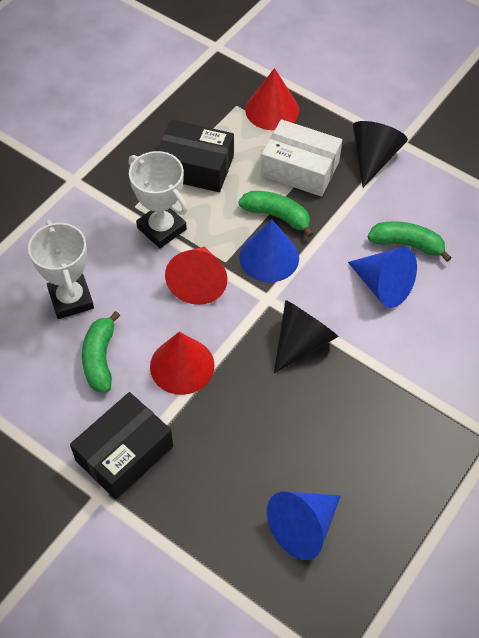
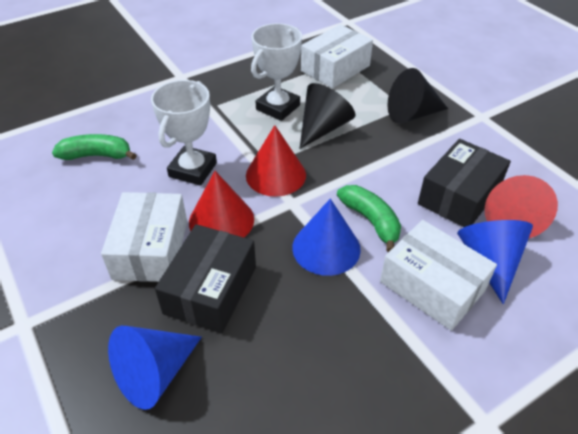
green banana: [82,311,120,392] [238,191,313,238] [368,221,452,262] = 3 -> [52,134,137,160] [337,185,401,252] = 2
white box: [261,119,342,197] = 1 -> [101,192,187,282] [301,24,373,88] [380,220,497,331] = 3

